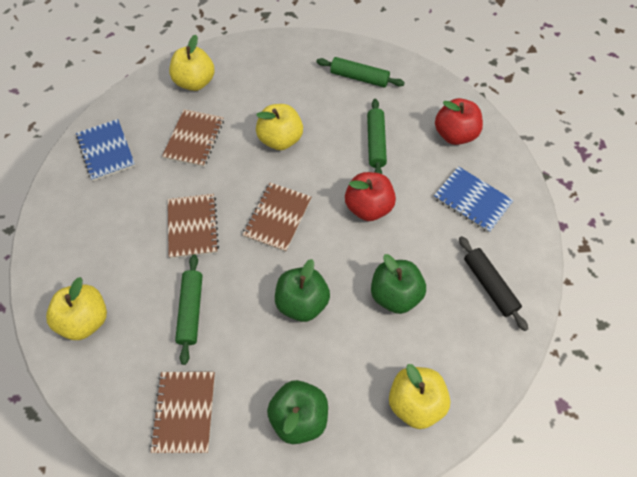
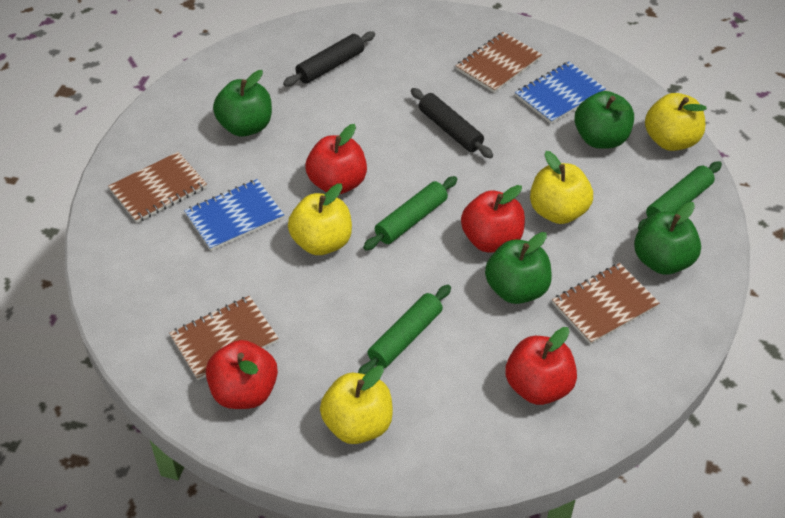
black rolling pin: [459,236,528,331] = 1 -> [283,31,375,86] [411,88,493,158] = 2
green apple: [267,380,328,444] [275,259,330,322] [371,254,426,314] = 3 -> [213,70,272,137] [485,232,552,304] [574,91,634,149] [634,202,701,275] = 4
red apple: [345,172,396,221] [435,98,483,145] = 2 -> [206,340,278,409] [305,124,367,195] [461,185,525,253] [505,327,577,405] = 4

